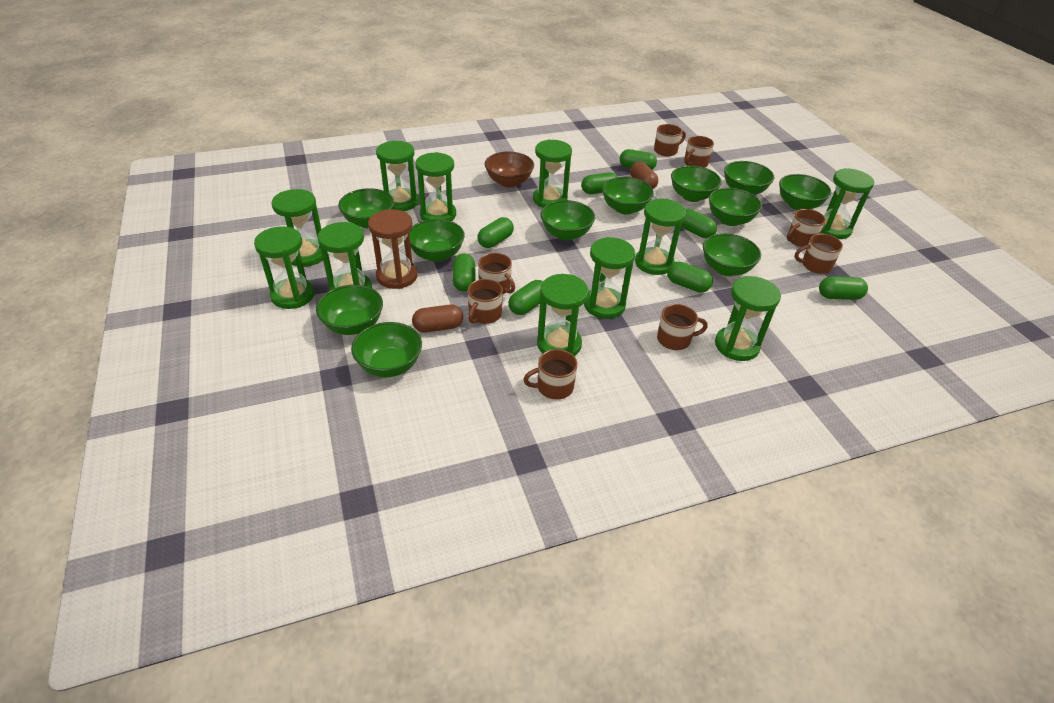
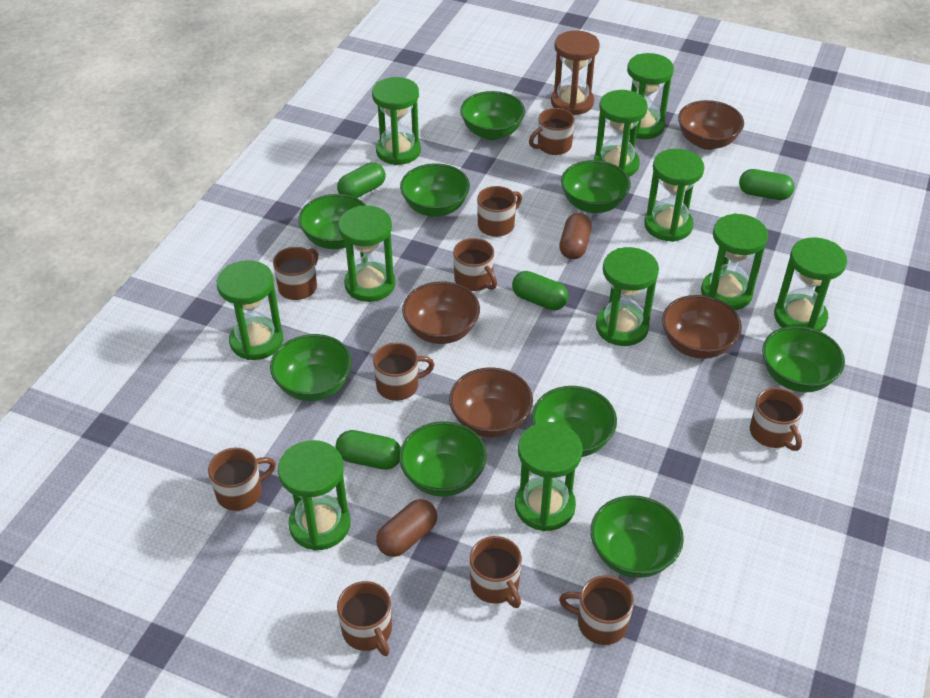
brown bowl: [485,152,534,187] = 1 -> [402,281,480,344] [449,367,533,438] [662,295,742,359] [678,100,744,150] = 4
brown mug: [468,279,503,324] [478,253,515,294] [523,349,578,400] [654,124,686,156] [657,304,708,350] [684,136,714,168] [787,209,826,247] [795,234,843,274] = 8 -> [208,448,276,511] [273,247,318,300] [337,581,392,656] [373,343,435,401] [453,238,497,291] [470,536,522,608] [477,186,522,237] [529,108,575,155] [559,576,634,645] [750,388,803,451] = 10
green bowl: [316,285,383,335] [338,188,394,228] [351,322,422,377] [409,219,465,262] [540,200,595,240] [602,177,654,215] [671,166,722,202] [703,233,761,276] [709,188,762,226] [724,161,775,195] [779,174,832,210] = 11 -> [270,334,352,401] [298,194,367,249] [399,421,487,497] [400,163,470,217] [460,91,525,140] [532,386,617,457] [561,160,631,213] [591,495,684,578] [762,326,845,392] = 9
green capsule: [452,253,475,291] [477,217,514,248] [509,280,543,315] [581,172,618,194] [620,149,657,169] [667,262,713,293] [681,209,717,238] [819,276,868,300] = 8 -> [336,430,401,470] [337,162,386,198] [512,271,568,310] [739,169,795,200] = 4

